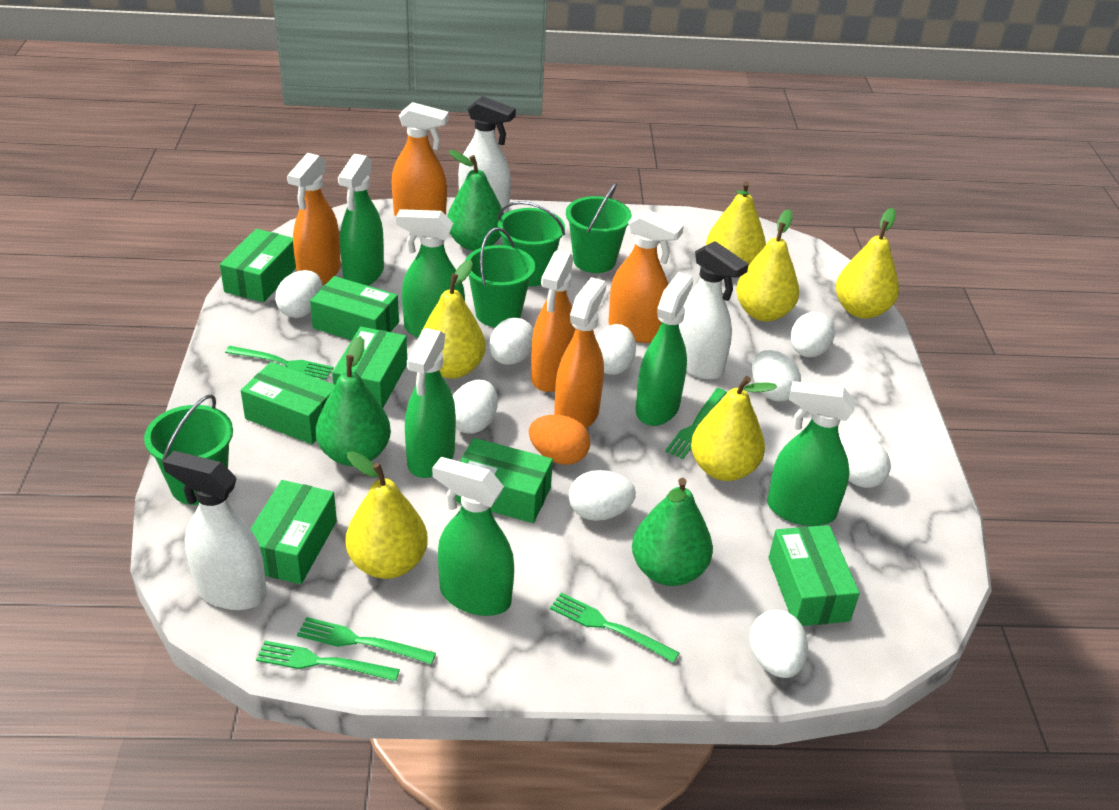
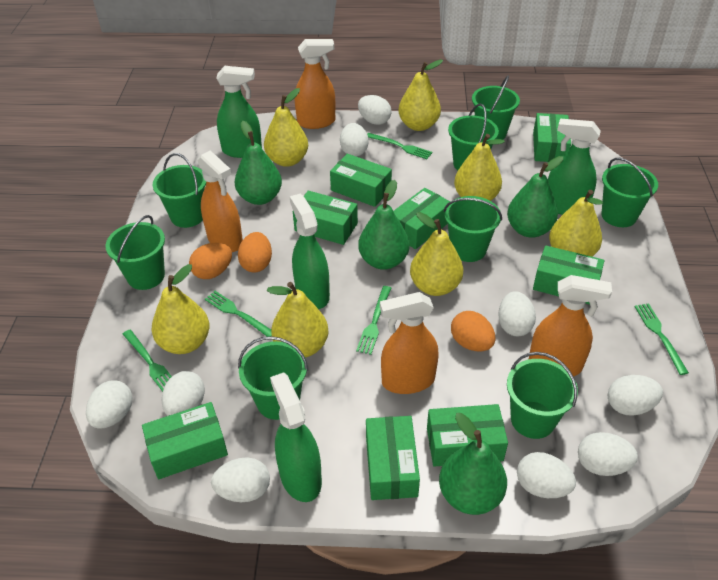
green box: [220,229,296,302] [241,362,335,444] [251,480,337,584] [310,276,399,340] [332,327,407,408] [456,438,553,523] [768,525,860,626] = 7 -> [142,402,228,479] [293,191,358,245] [330,154,392,207] [366,416,420,500] [393,188,450,249] [427,404,508,467] [533,113,571,162] [533,245,604,305] = 8
green bucket: [144,394,233,505] [465,227,535,327] [498,201,565,286] [566,183,632,273] = 4 -> [105,215,165,290] [153,153,206,228] [238,336,308,420] [444,196,502,262] [448,103,499,171] [472,76,520,140] [507,352,578,439] [601,158,658,227] = 8
green pear: [316,336,391,466] [447,150,504,251] [632,478,713,586] = 3 -> [234,121,282,205] [358,180,410,270] [439,413,507,515] [507,156,563,238] = 4
green spray bottle: [338,154,384,286] [396,209,465,338] [405,328,456,478] [432,457,514,616] [636,272,693,426] [767,381,855,526] = 6 -> [216,66,262,158] [270,372,322,502] [290,194,330,309] [548,119,601,215] = 4
orange egg: [529,415,590,465] = 1 -> [189,243,232,279] [238,232,272,273] [451,311,496,351] = 3
orange spray bottle: [287,153,341,285] [391,102,449,216] [531,250,575,392] [554,277,606,428] [609,209,684,343] = 5 -> [197,150,243,252] [295,39,335,129] [380,292,439,394] [528,275,612,377] = 4
white spray bottle: [163,451,267,610] [458,96,516,214] [679,241,749,380] = 3 -> none = 0
yellow pear: [345,451,428,579] [421,260,486,379] [691,376,777,481] [706,181,766,266] [736,209,799,322] [836,208,899,319] = 6 -> [152,264,210,354] [264,88,308,167] [267,282,329,357] [398,60,443,131] [410,212,463,296] [454,134,505,201] [549,190,603,257] = 7

